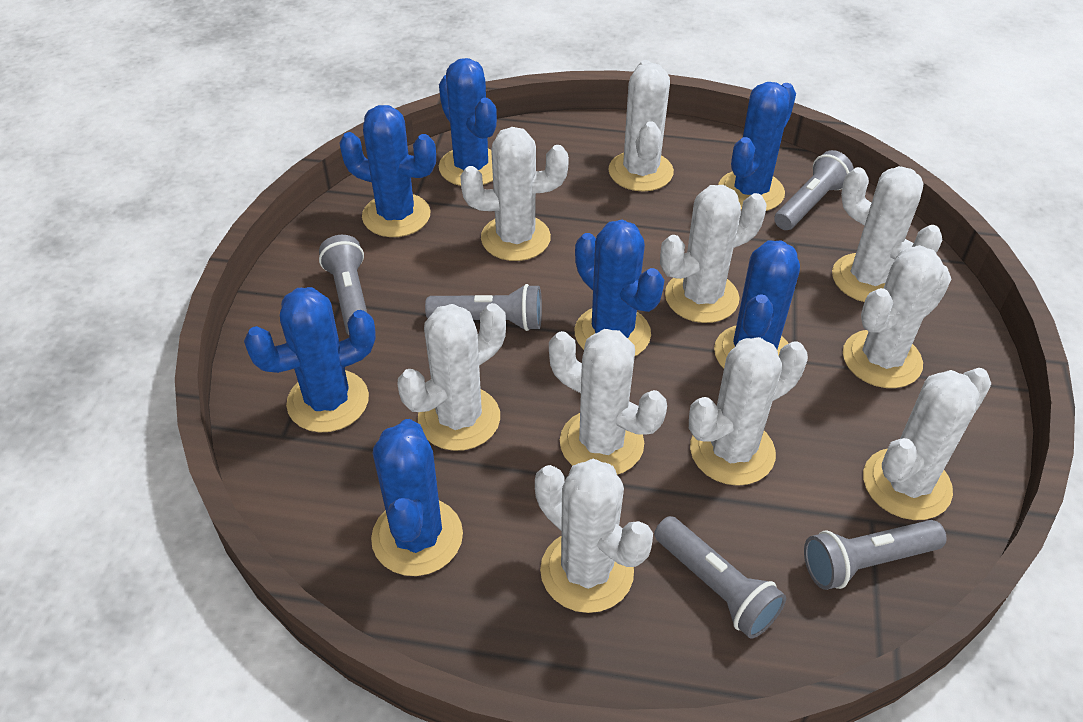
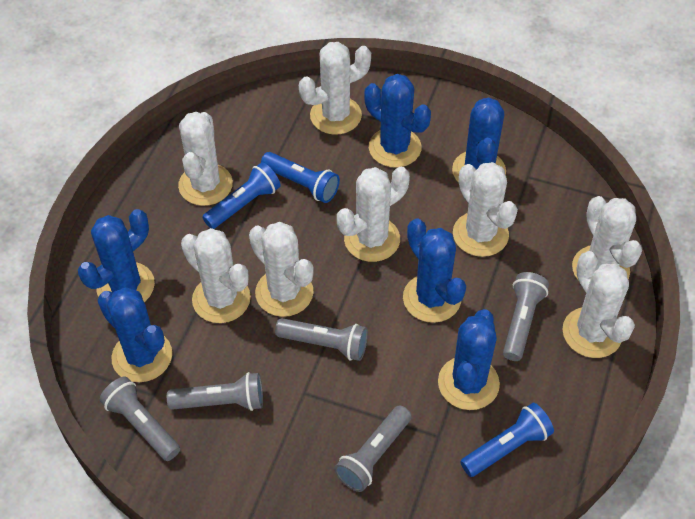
blue cactus: [244,287,376,432] [339,105,436,237] [371,419,463,576] [439,58,497,186] [574,220,664,356] [714,241,800,369] [718,82,796,211] = 7 -> [78,209,155,302] [98,287,172,382] [364,74,431,168] [403,219,466,323] [438,309,500,410] [452,97,506,183] = 6
blue flashlight: none = 0 -> [202,162,281,229] [261,152,340,203] [460,403,554,477] = 3
white cactus: [398,303,506,451] [460,127,569,261] [535,459,653,613] [549,329,667,475] [608,60,674,192] [660,185,767,323] [689,337,808,486] [832,166,942,302] [843,245,951,388] [863,368,992,520] = 10 -> [178,112,233,206] [181,228,251,323] [249,222,314,317] [299,42,371,135] [337,166,410,262] [453,162,518,257] [562,251,635,358] [572,196,642,281] = 8

